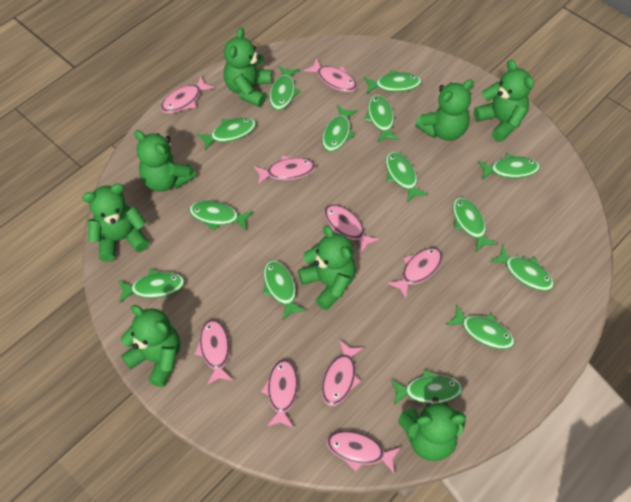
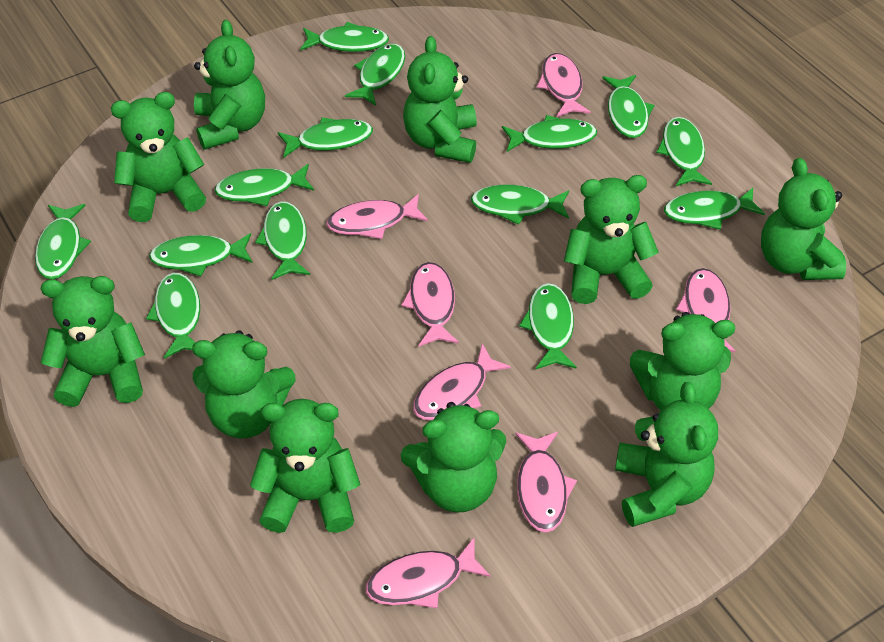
green teddy bear: [82,183,149,262] [121,305,180,387] [134,130,196,192] [224,27,271,107] [298,225,356,311] [399,397,466,461] [415,79,474,141] [474,60,534,142] = 8 -> [41,276,145,407] [111,92,206,222] [192,330,295,439] [194,20,265,150] [250,399,360,533] [401,402,506,513] [403,36,477,163] [564,175,658,304] [615,382,718,527] [629,312,735,411] [761,158,846,280] = 11
pink fish: [161,77,215,114] [194,319,233,385] [254,155,316,185] [261,359,298,428] [304,58,357,92] [322,340,364,406] [324,205,379,253] [326,431,401,474] [387,248,443,298] = 9 -> [326,194,428,239] [366,537,491,608] [401,262,459,347] [413,343,511,420] [515,432,577,532] [537,53,591,117] [676,268,736,352] = 7

